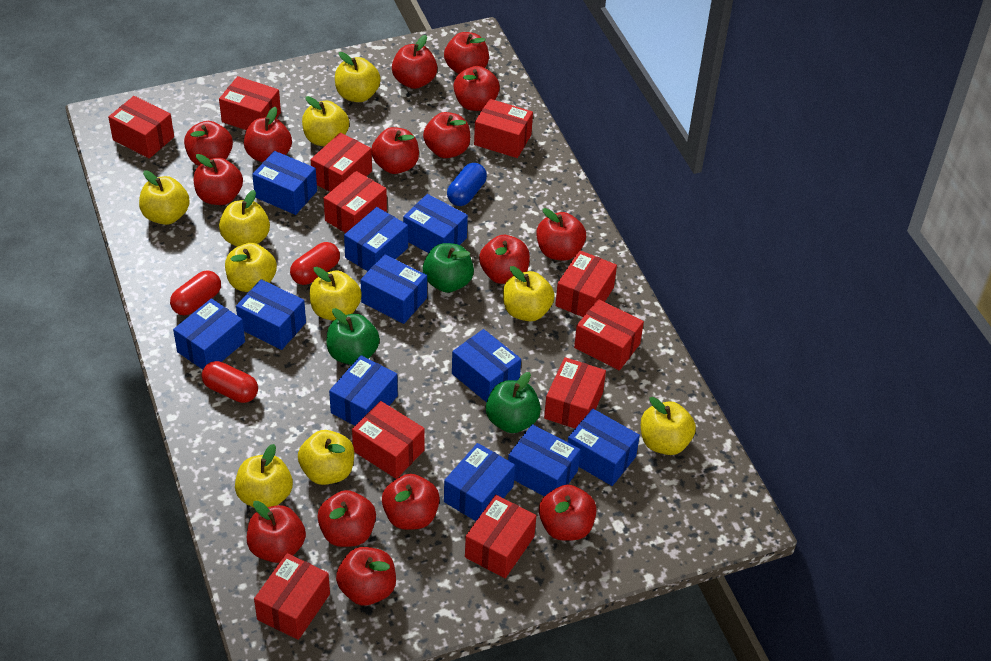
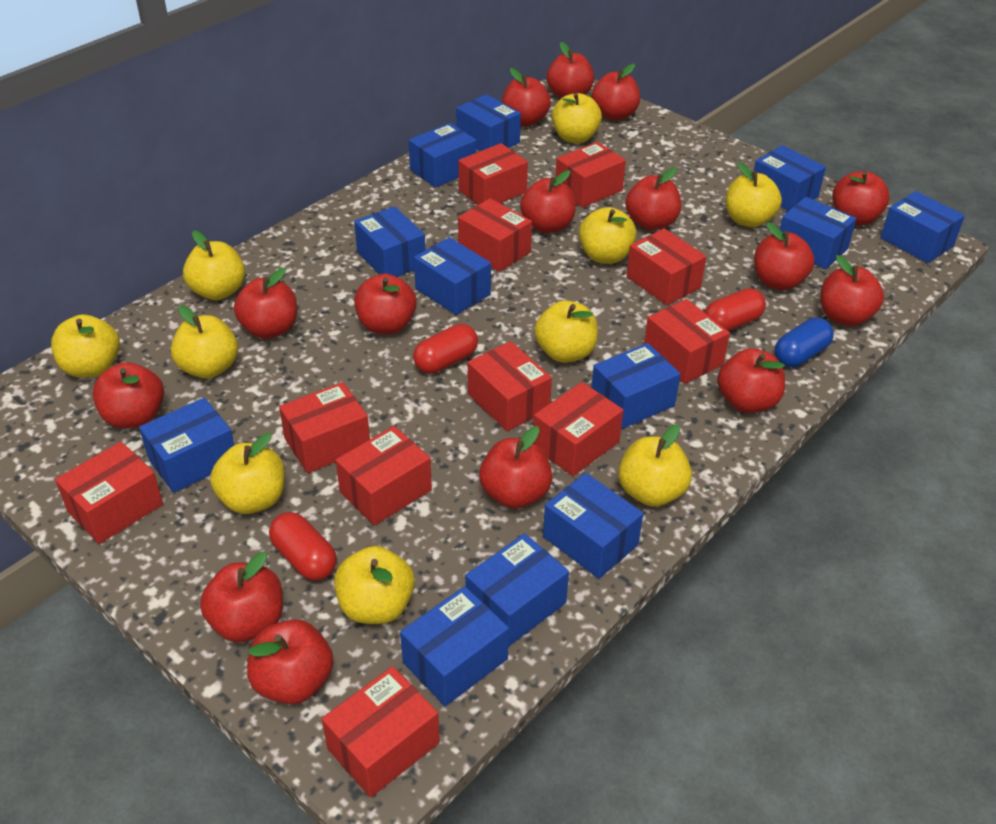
blue box: [173,299,245,370] [236,279,306,350] [252,151,317,215] [329,355,398,426] [344,207,408,271] [360,254,427,324] [403,194,468,253] [444,443,515,521] [452,329,521,403] [508,424,581,497] [568,409,640,486] = 11 -> [139,398,234,493] [354,206,425,277] [400,586,509,706] [409,123,476,188] [414,237,491,315] [456,94,521,151] [465,533,569,647] [543,473,643,579] [591,343,680,429] [754,145,826,211] [780,197,857,269] [881,191,965,263] = 12
green apple: [326,308,380,365] [423,243,474,293] [486,372,541,433] = 3 -> none = 0

